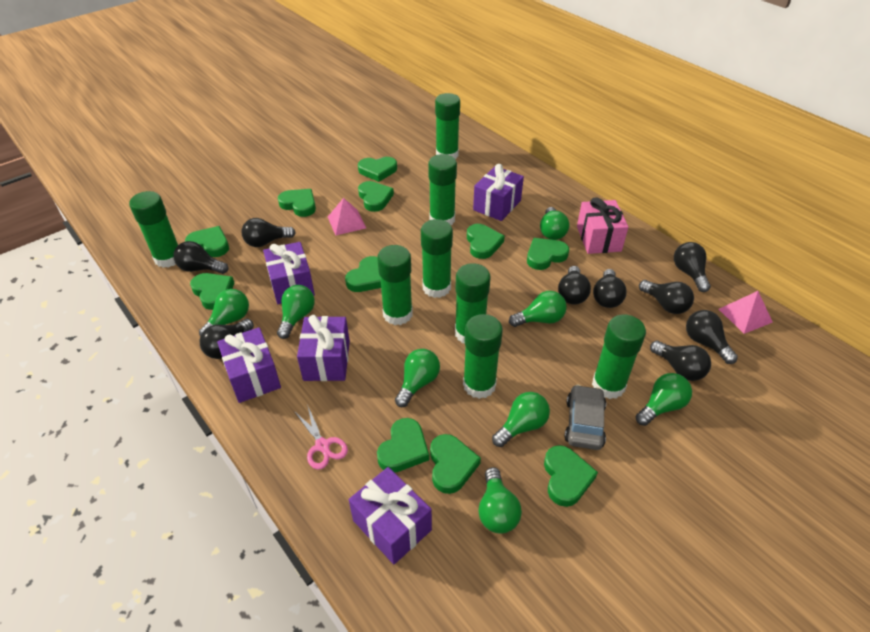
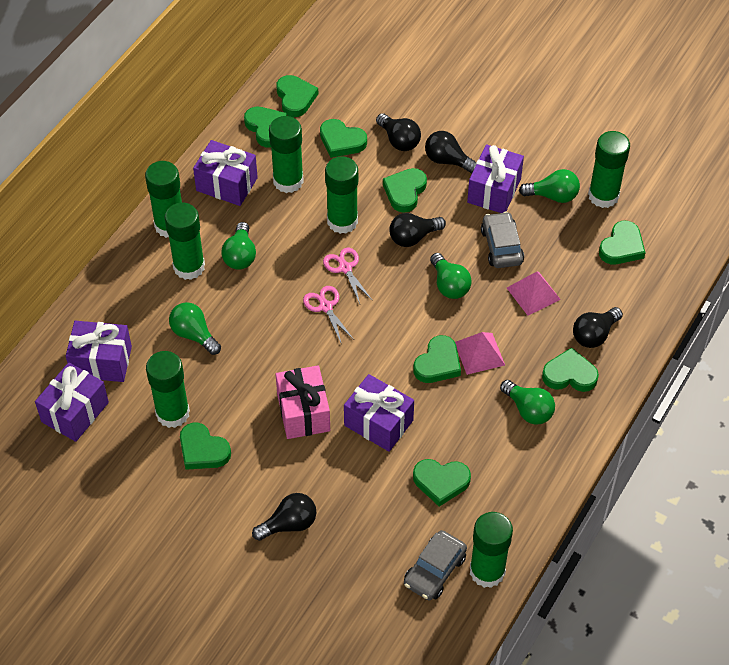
black light bulb: [173,241,228,274] [200,318,254,359] [242,218,296,247] [558,266,591,305] [593,269,627,308] [639,280,694,314] [650,341,711,381] [674,242,711,292] [686,310,738,364] = 9 -> [252,493,316,541] [376,113,421,151] [389,213,446,247] [425,131,477,173] [573,307,623,348] = 5
green glue stick: [129,191,178,268] [377,245,413,325] [421,219,453,298] [428,154,457,225] [435,93,460,159] [455,263,491,343] [463,314,503,399] [592,315,646,399] = 8 -> [145,161,182,238] [146,351,190,428] [165,202,205,280] [269,116,304,193] [325,157,358,234] [470,512,513,588] [588,131,630,208] = 7
green heart: [185,226,229,257] [190,273,234,310] [278,189,316,217] [345,256,381,292] [358,157,397,182] [358,181,394,212] [377,418,429,473] [430,434,481,494] [467,224,505,259] [527,238,569,270] [544,445,598,507] = 11 -> [180,423,231,470] [244,107,287,148] [277,75,318,117] [320,119,367,158] [383,168,427,213] [413,335,461,383] [413,459,471,507] [542,347,599,392] [599,221,645,264] = 9
green light bulb: [199,289,249,337] [277,285,315,339] [395,349,440,407] [478,467,522,533] [492,392,550,447] [509,291,566,327] [540,207,569,240] [636,373,692,426] = 8 -> [169,302,221,355] [221,222,256,270] [430,253,472,299] [500,380,555,425] [519,169,580,203] = 5
grey car: [564,384,606,450] = 1 -> [404,530,467,601] [481,211,524,268] = 2
pink scissors: [294,404,348,470] = 1 -> [303,286,354,345] [323,248,373,304] = 2

